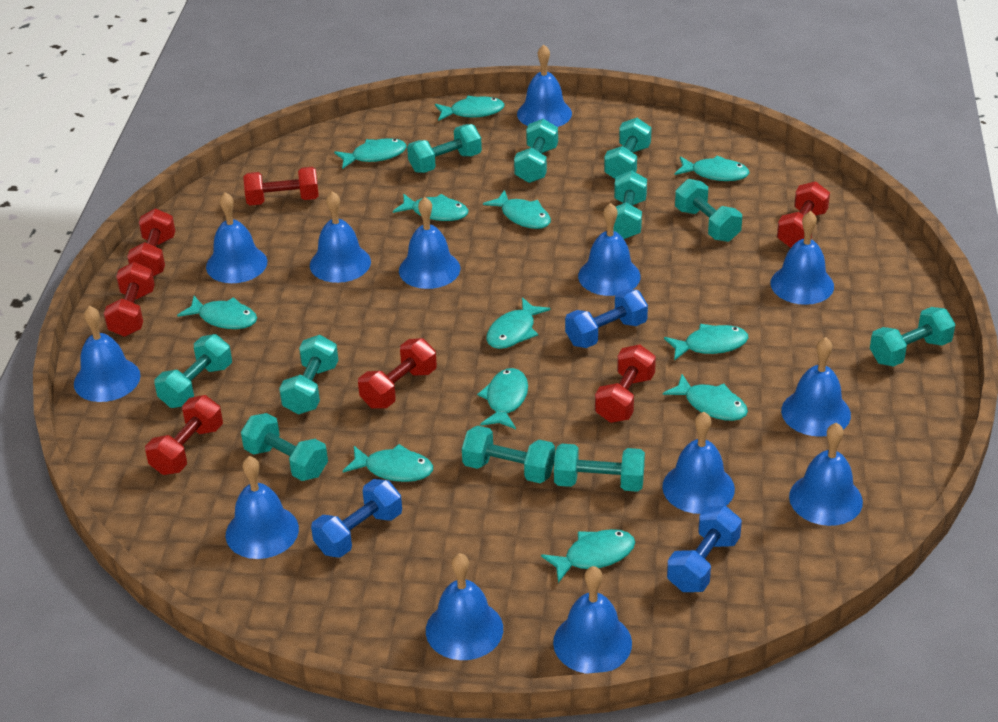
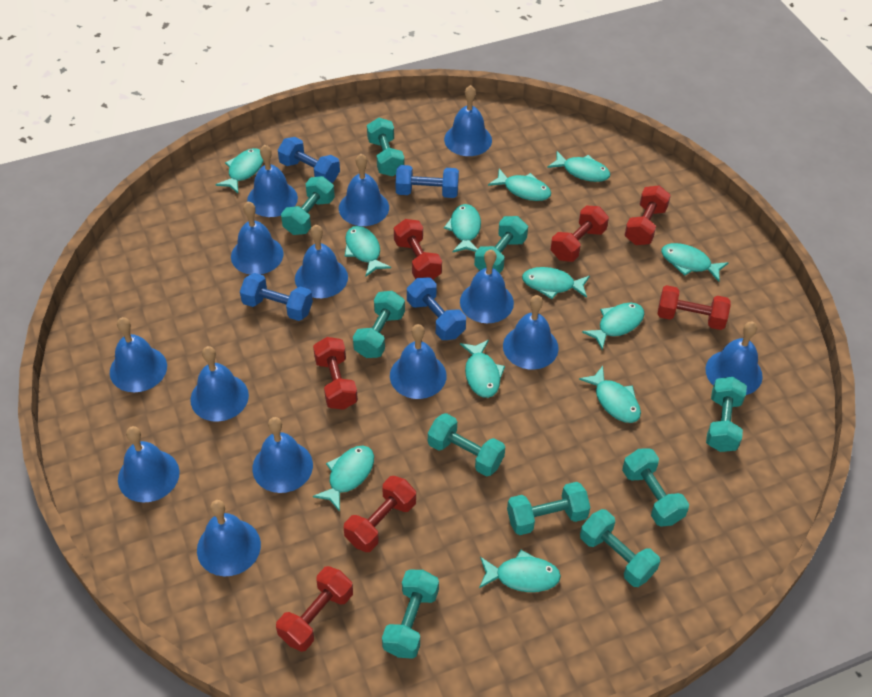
blue bell: [74,306,141,402] [206,192,267,283] [226,456,299,559] [310,191,371,283] [399,197,460,289] [426,553,503,660] [517,45,572,127] [553,566,632,674] [578,203,641,296] [662,412,735,514] [770,211,834,305] [781,337,851,437] [789,423,863,526] = 13 -> [110,317,167,392] [118,426,180,503] [190,346,249,422] [197,500,261,576] [231,202,284,274] [247,145,298,217] [252,417,313,493] [295,225,348,298] [339,154,389,226] [390,324,447,399] [444,85,492,156] [460,250,514,323] [503,295,559,369] [706,321,763,395] = 14
blue dumbbell: [311,479,402,558] [565,289,648,348] [667,506,742,592] = 3 -> [240,273,313,321] [278,137,340,183] [396,165,459,198] [407,277,466,340] = 4
turquoise dumbbell: [154,334,232,408] [241,413,328,481] [279,335,338,414] [407,124,482,173] [462,426,555,483] [514,119,558,183] [554,443,645,492] [604,118,652,179] [613,170,647,239] [675,179,742,242] [870,307,956,367] = 11 -> [281,176,335,235] [353,291,405,358] [367,118,405,177] [382,570,439,659] [428,413,505,477] [474,216,528,273] [507,482,591,535] [580,509,660,587] [622,448,689,527] [706,377,747,452] = 10

